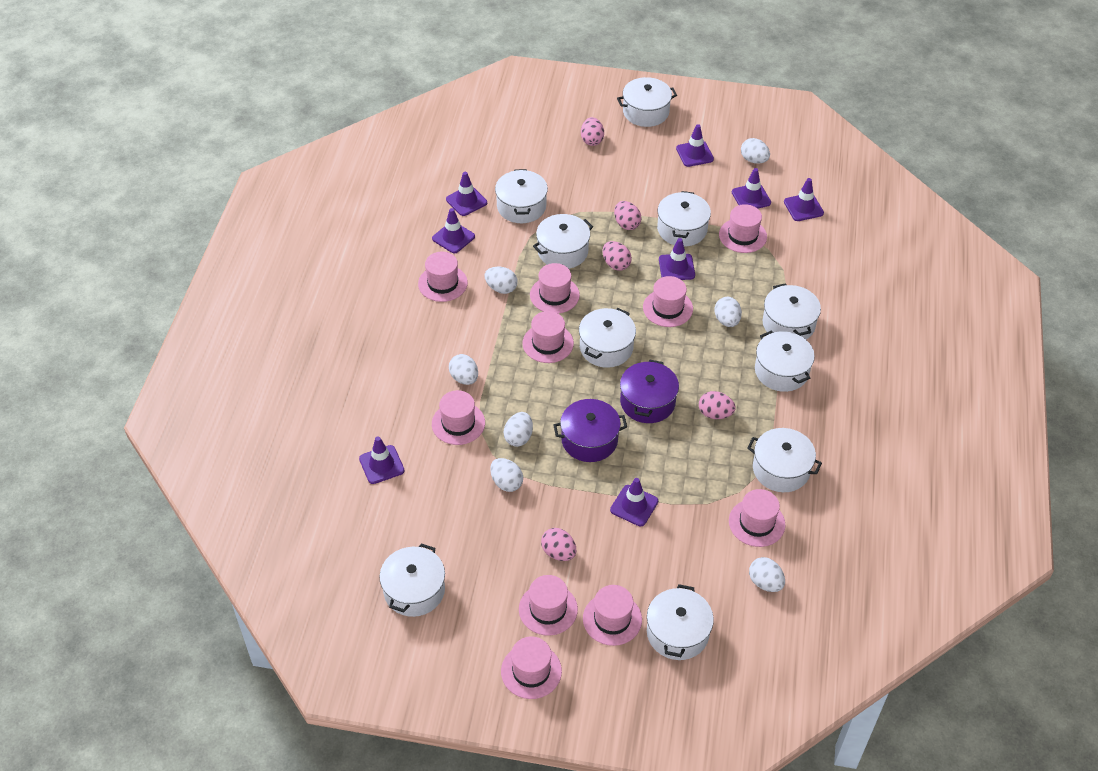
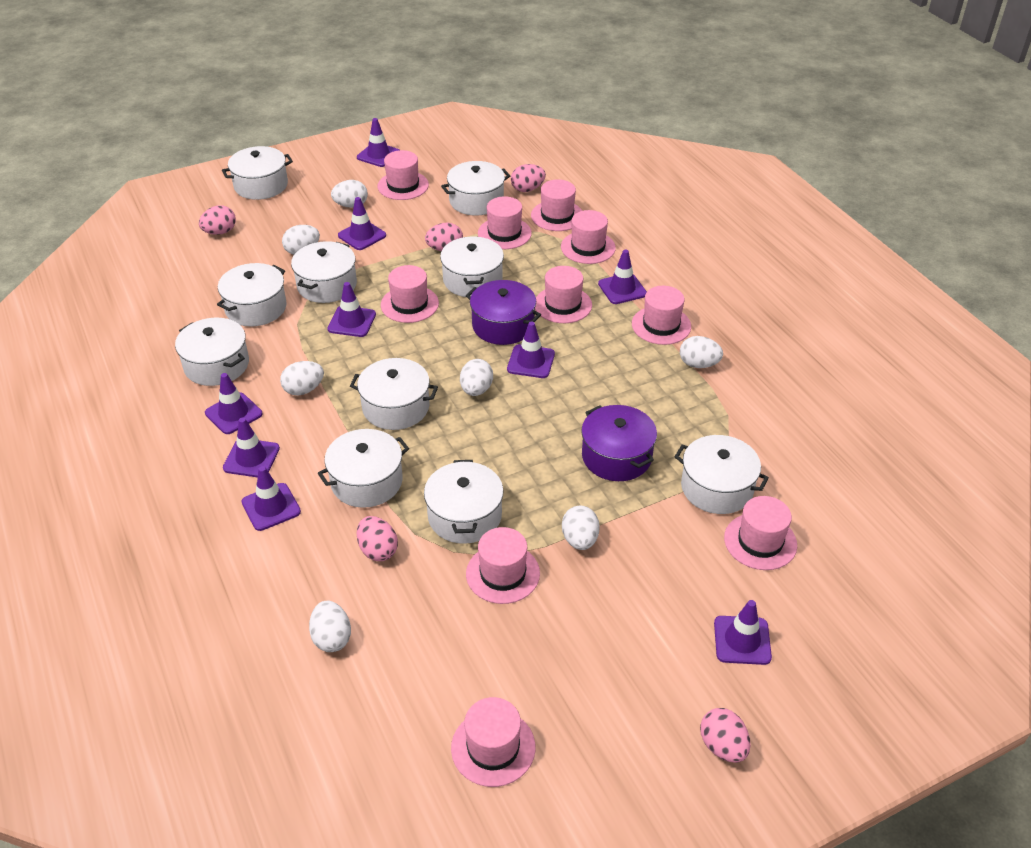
purple traffic cone: [359,437,404,484] [432,208,475,253] [446,172,487,216] [610,478,658,526] [659,238,695,280] [676,124,714,167] [732,168,771,209] [784,178,824,221] = 8 -> [205,373,263,434] [223,417,280,478] [241,466,301,531] [327,282,376,337] [338,197,386,250] [357,118,399,167] [507,321,555,378] [598,250,647,304] [714,600,772,665] = 9

